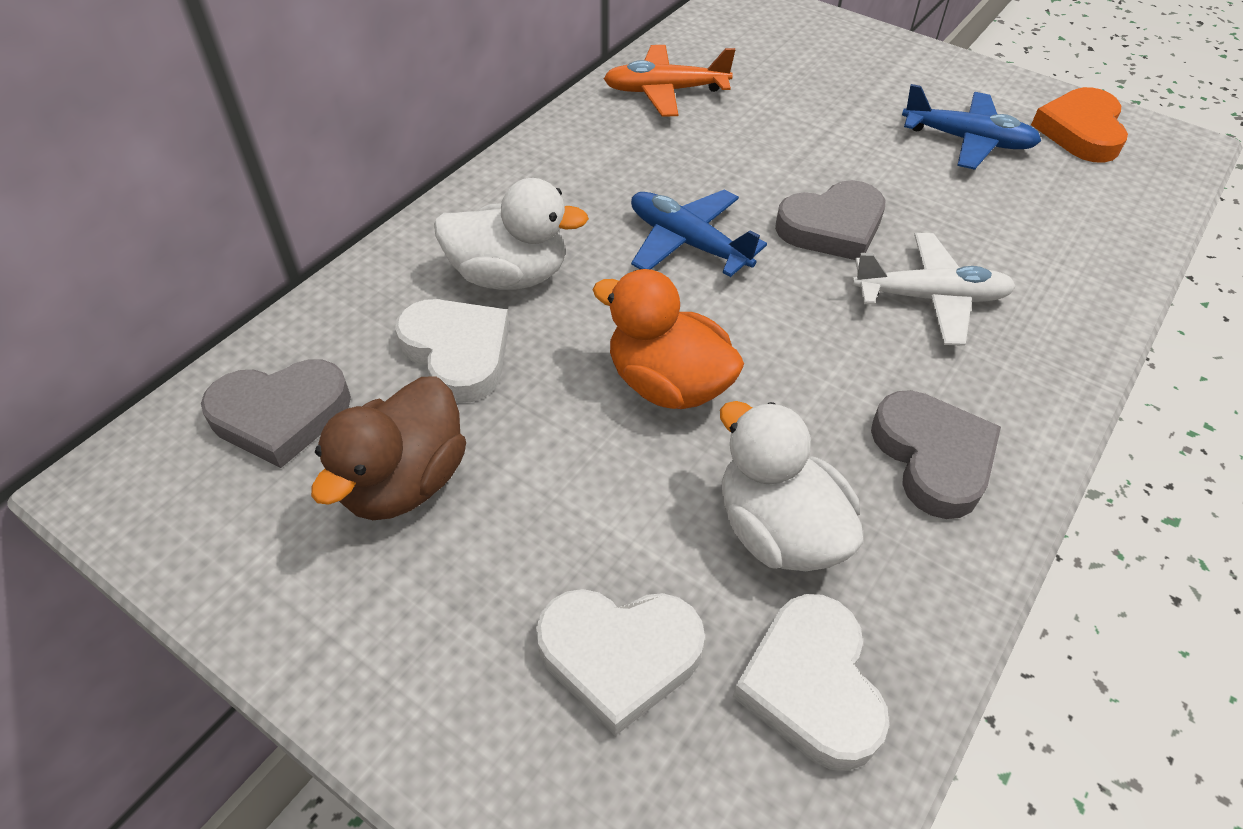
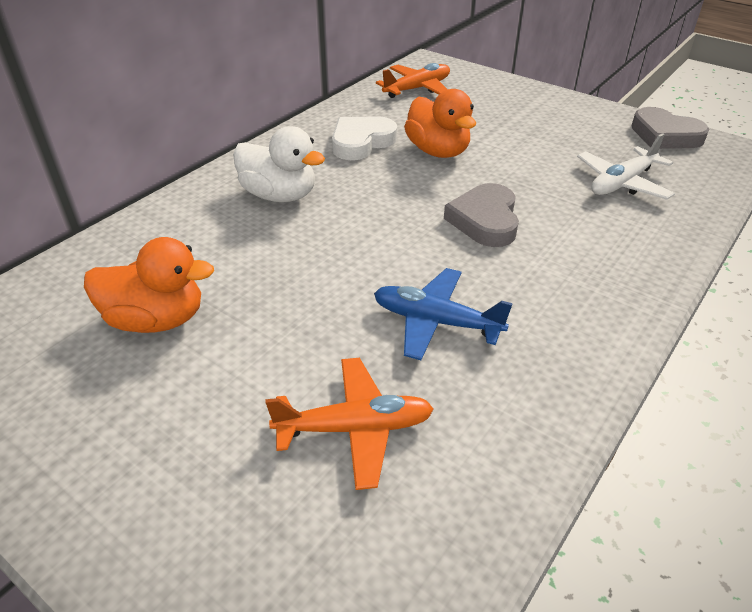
blue plane: [631,189,767,277] [902,84,1041,170] = 2 -> [374,268,513,360] = 1
brown duck: [311,377,466,520] = 1 -> none = 0
grey heart: [201,359,351,468] [775,180,885,260] [871,390,1001,519] = 3 -> [444,183,519,247] [632,107,709,149] = 2
orange duck: [593,269,744,409] = 1 -> [84,237,214,333] [404,89,476,158] = 2
orange heart: [1031,87,1128,163] = 1 -> none = 0
orange plane: [604,45,735,117] = 1 -> [266,358,434,490] [376,63,450,98] = 2
white duck: [434,178,589,290] [720,401,864,571] = 2 -> [233,126,325,202] = 1
white heart: [395,299,509,403] [536,589,705,736] [733,594,889,771] = 3 -> [332,116,397,160] = 1

